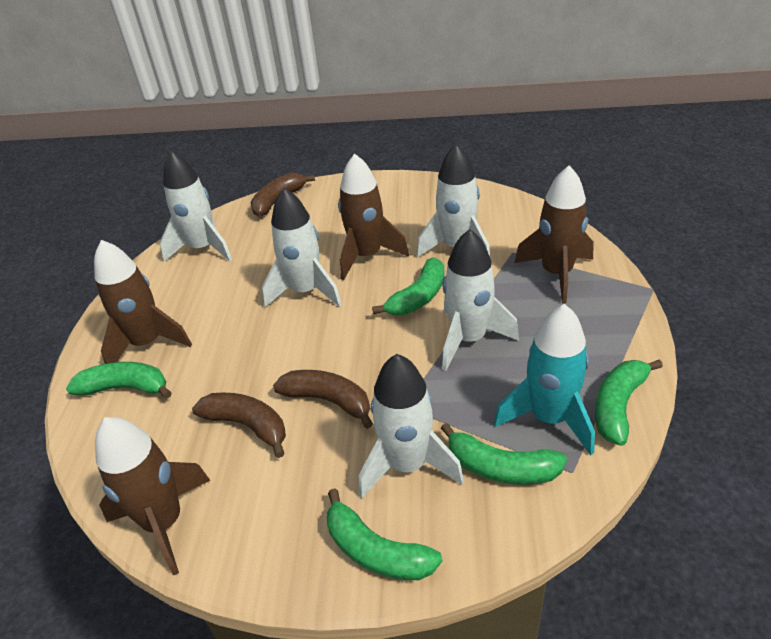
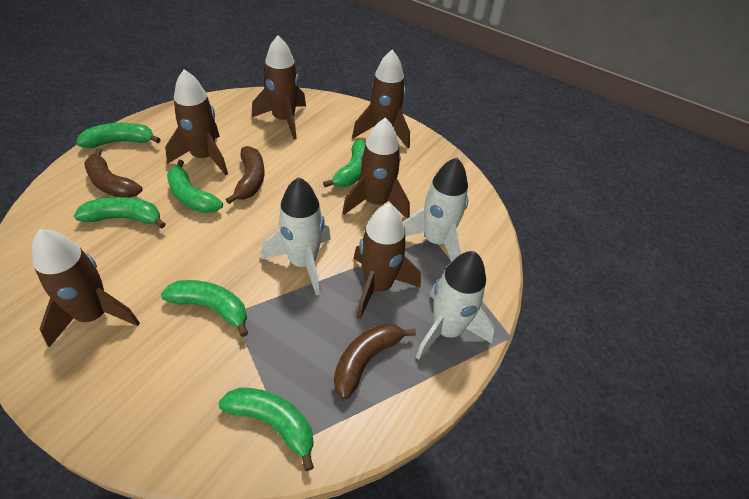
brown rocket: [94,240,192,364] [95,417,211,575] [338,154,409,280] [514,165,594,304] = 4 -> [32,229,140,347] [165,69,228,175] [252,35,306,140] [342,117,410,218] [352,50,410,148] [354,203,421,319] = 6
green banana: [66,362,172,399] [326,489,442,580] [372,257,444,315] [440,423,567,485] [595,360,663,446] = 5 -> [74,197,166,228] [76,123,161,148] [161,280,248,337] [167,160,223,213] [219,388,314,471] [323,139,366,187] = 6
turquoise rocket: [494,304,595,456] = 1 -> none = 0
white rocket: [160,151,232,262] [262,188,342,307] [359,354,464,499] [417,144,490,258] [442,229,519,371] = 5 -> [261,177,331,295] [403,157,468,261] [416,251,495,360] = 3

